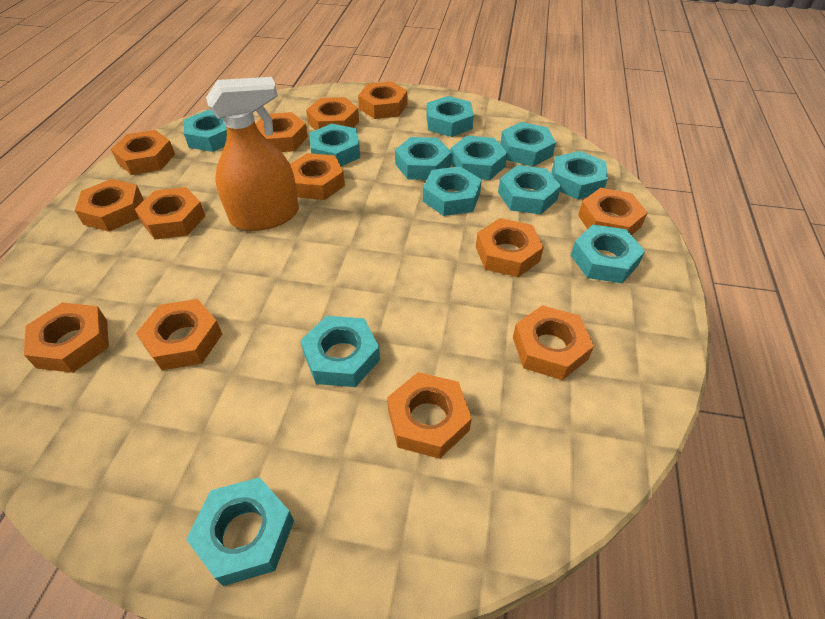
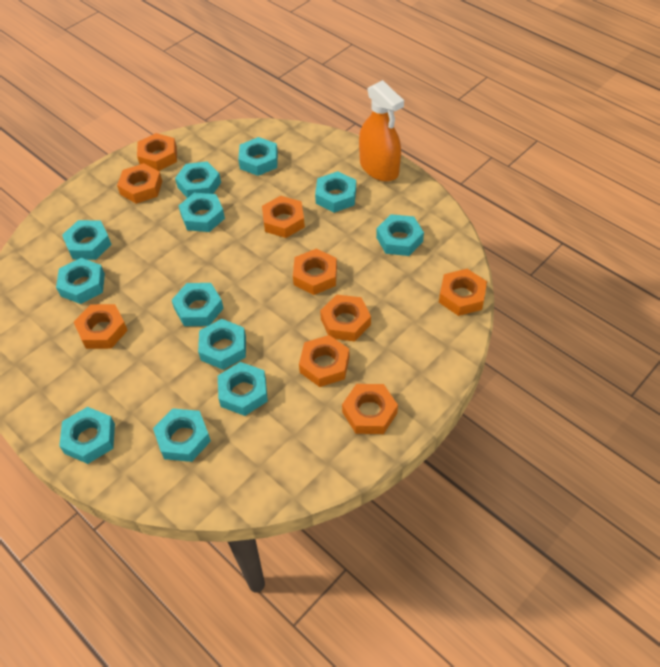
orange nut: [24,303,109,373] [75,179,144,232] [111,130,175,175] [135,187,205,239] [136,299,222,370] [255,112,308,152] [290,153,345,200] [306,97,359,130] [358,81,407,119] [387,372,472,459] [476,218,544,277] [513,305,594,380] [578,188,647,235] = 13 -> [74,304,128,349] [117,163,162,204] [137,133,177,171] [262,196,305,238] [293,249,337,295] [299,335,349,387] [320,295,371,341] [342,384,398,434] [439,269,487,316] = 9

